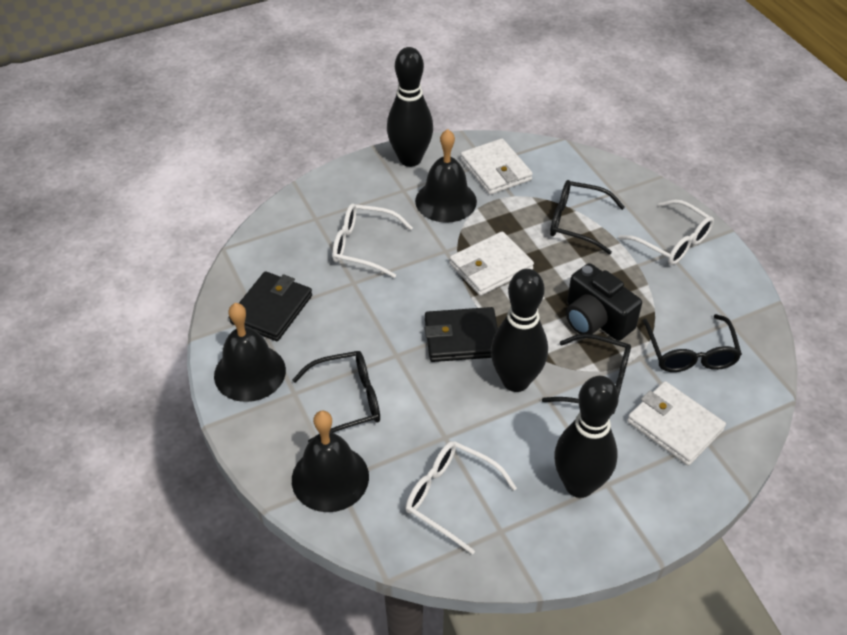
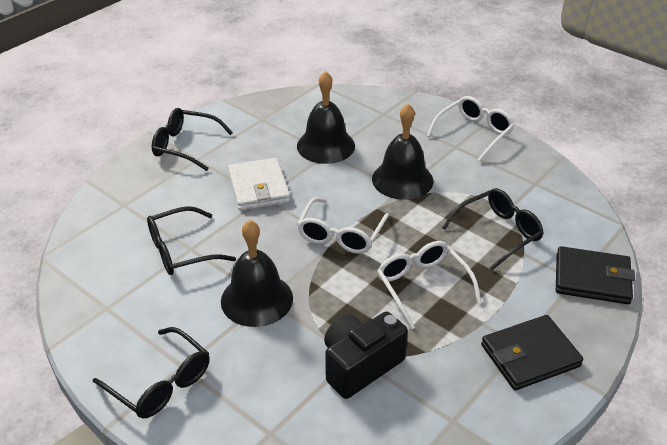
black bowling pin: [387,47,433,167] [491,269,548,392] [554,376,619,498] = 3 -> none = 0
white wallet: [450,231,534,296] [460,139,533,195] [627,381,726,466] = 3 -> [228,158,290,211] = 1

